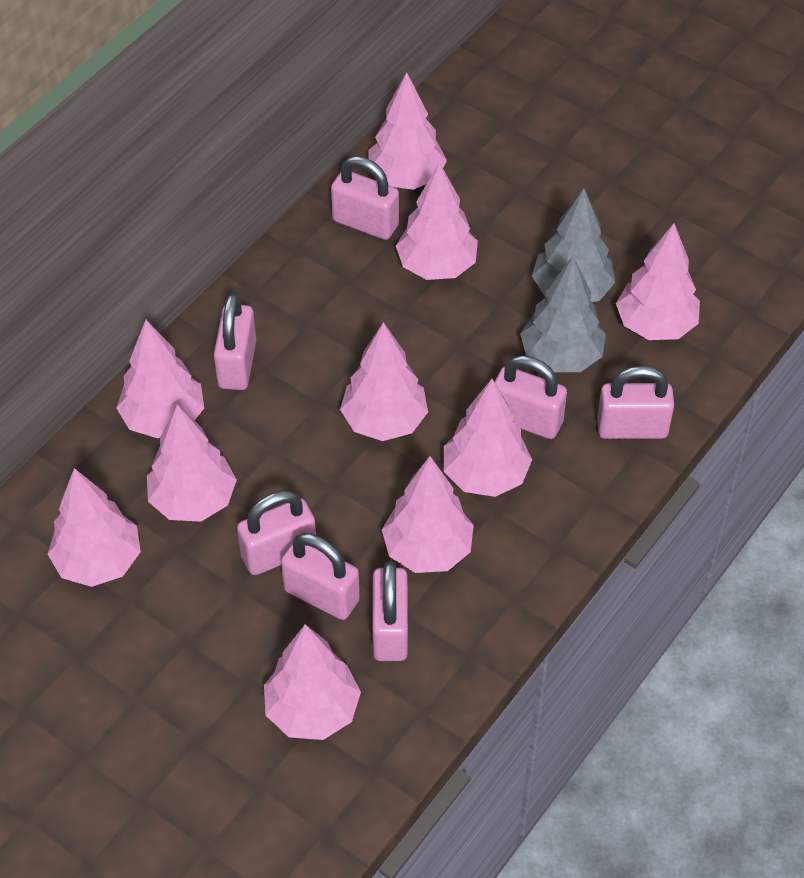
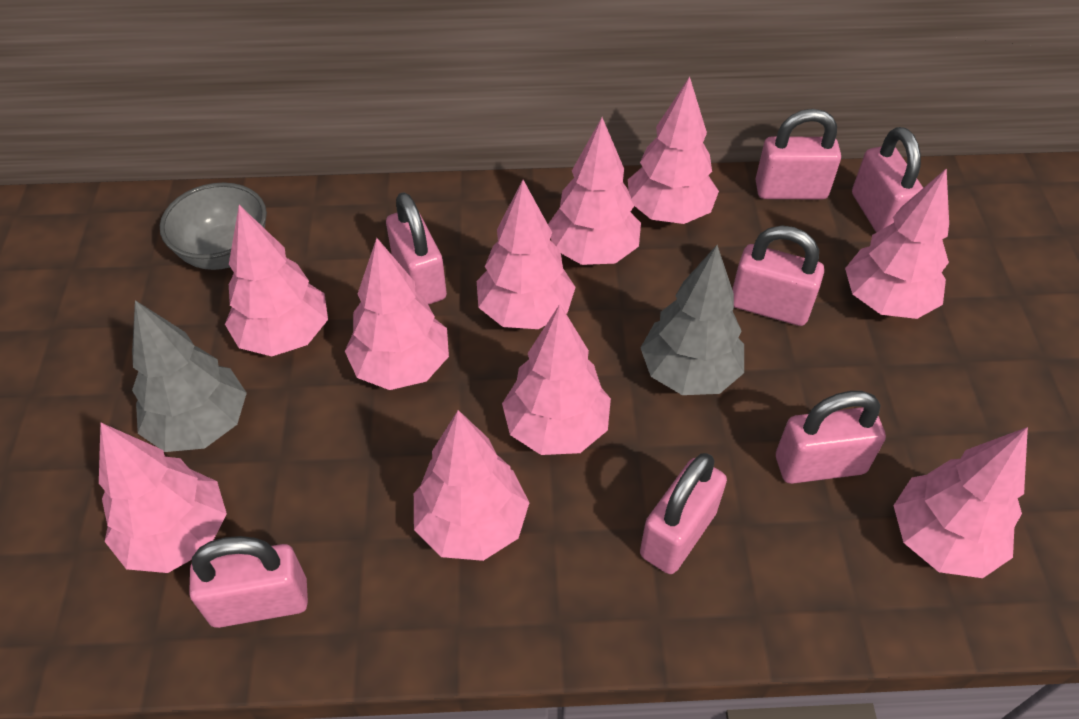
grey bowl: none = 0 -> [160,183,267,270] = 1

